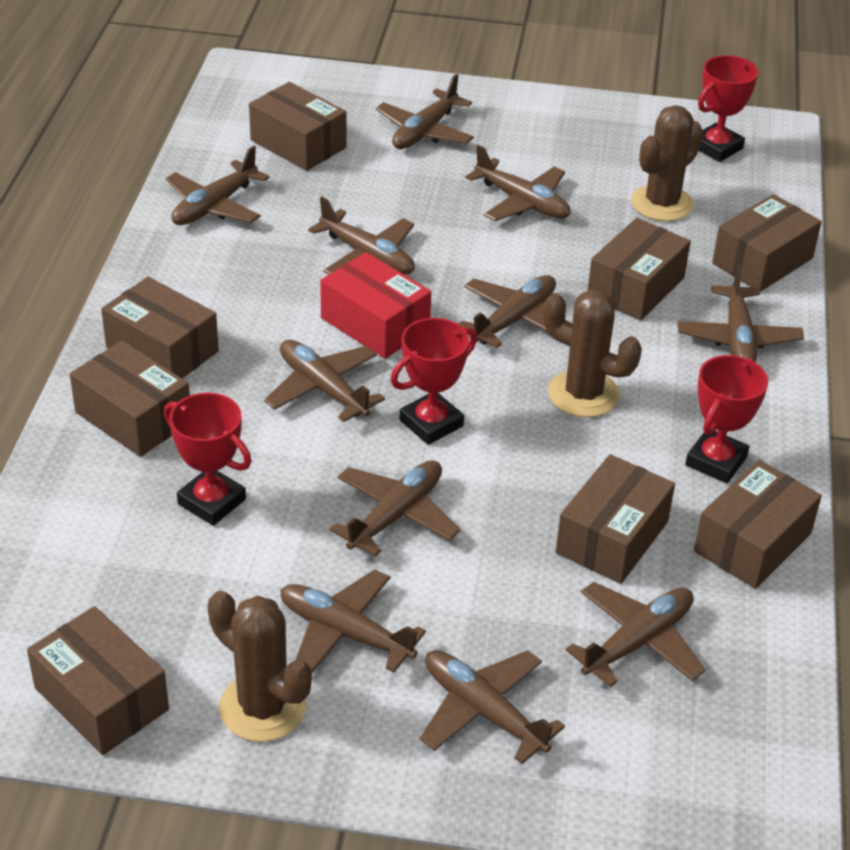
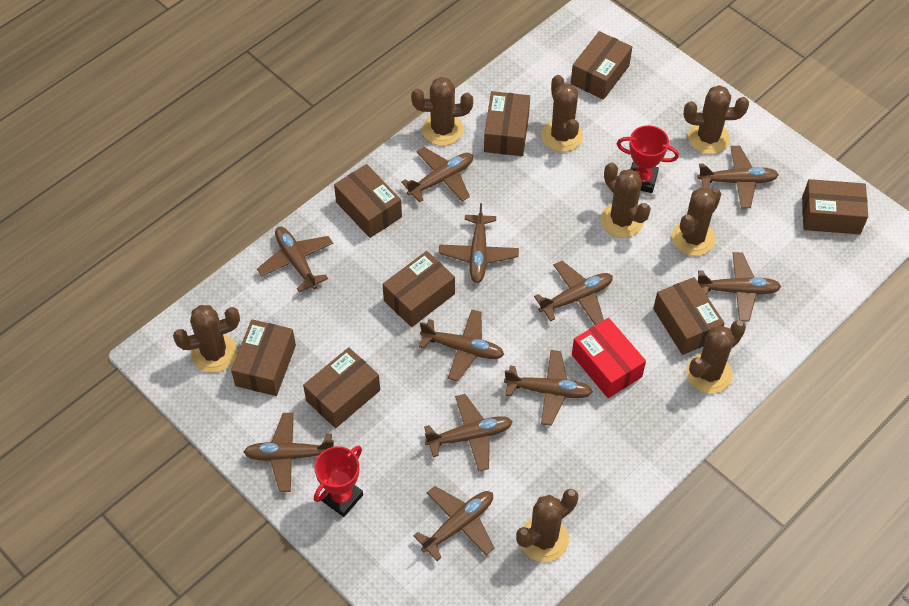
brown cactus: [207,591,312,742] [543,289,642,417] [631,105,703,221] = 3 -> [173,305,240,373] [411,77,473,146] [516,489,578,562] [541,75,583,152] [601,163,651,238] [672,187,721,256] [684,85,749,154] [686,320,746,394] = 8
red trophy: [164,393,252,526] [391,318,477,445] [685,355,768,483] [698,55,758,162] = 4 -> [314,446,363,517] [617,125,679,193] = 2

